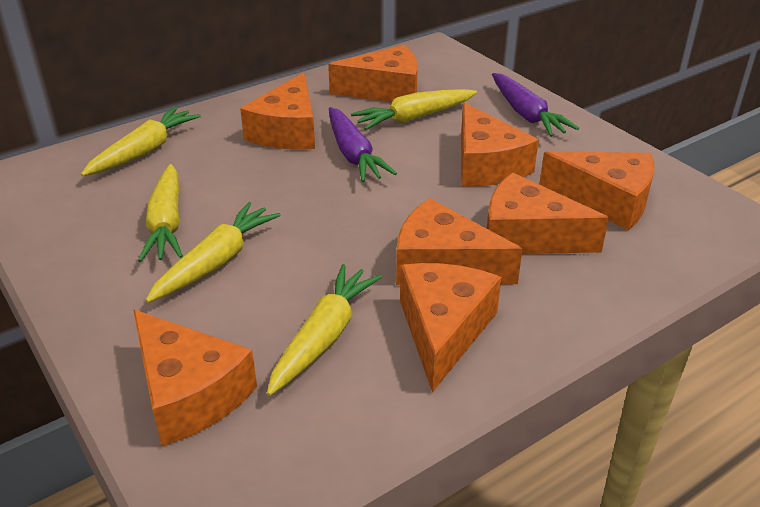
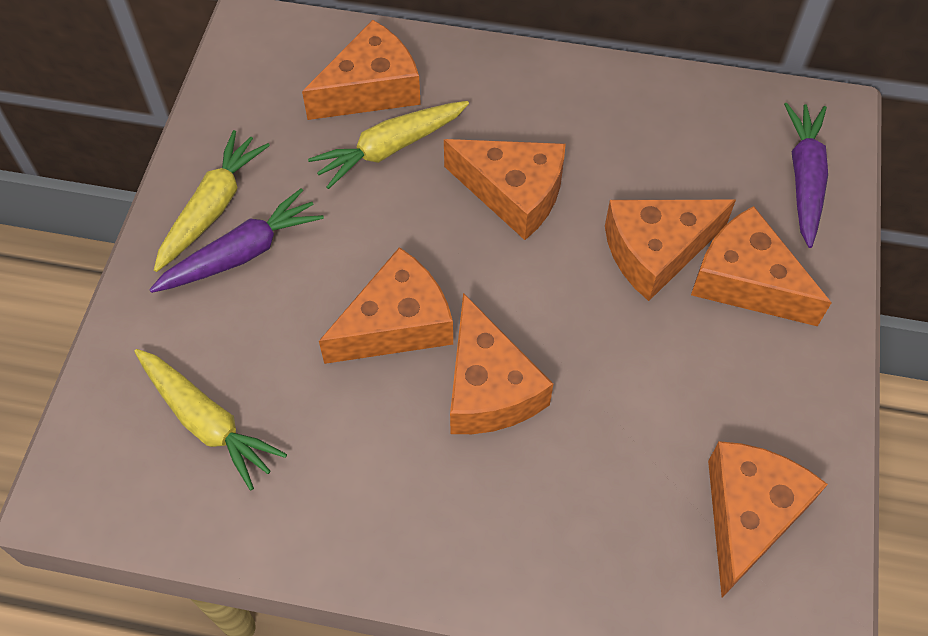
orange cheese: [133,310,257,446] [240,73,315,150] [328,45,418,102] [396,198,522,285] [400,263,501,392] [461,102,539,186] [487,173,609,254] [539,151,654,230] = 8 -> [302,20,421,120] [319,247,453,364] [444,139,566,240] [450,293,553,434] [605,199,736,301] [691,206,832,326] [708,441,828,598] = 7
yellow carrot: [81,107,201,176] [138,164,183,262] [145,202,281,303] [267,264,382,396] [351,89,477,130] = 5 -> [134,349,287,491] [154,130,270,272] [308,101,469,189] = 3

